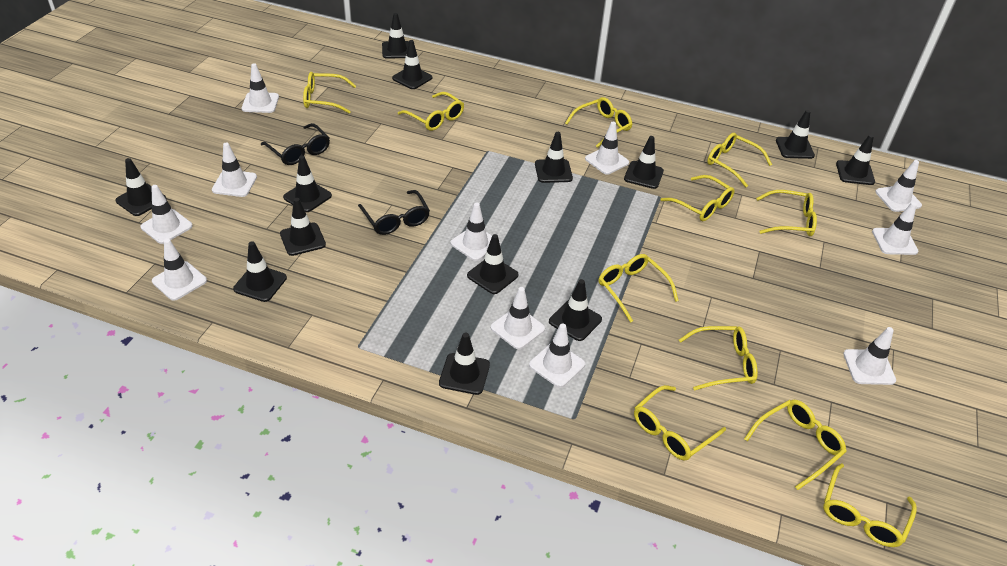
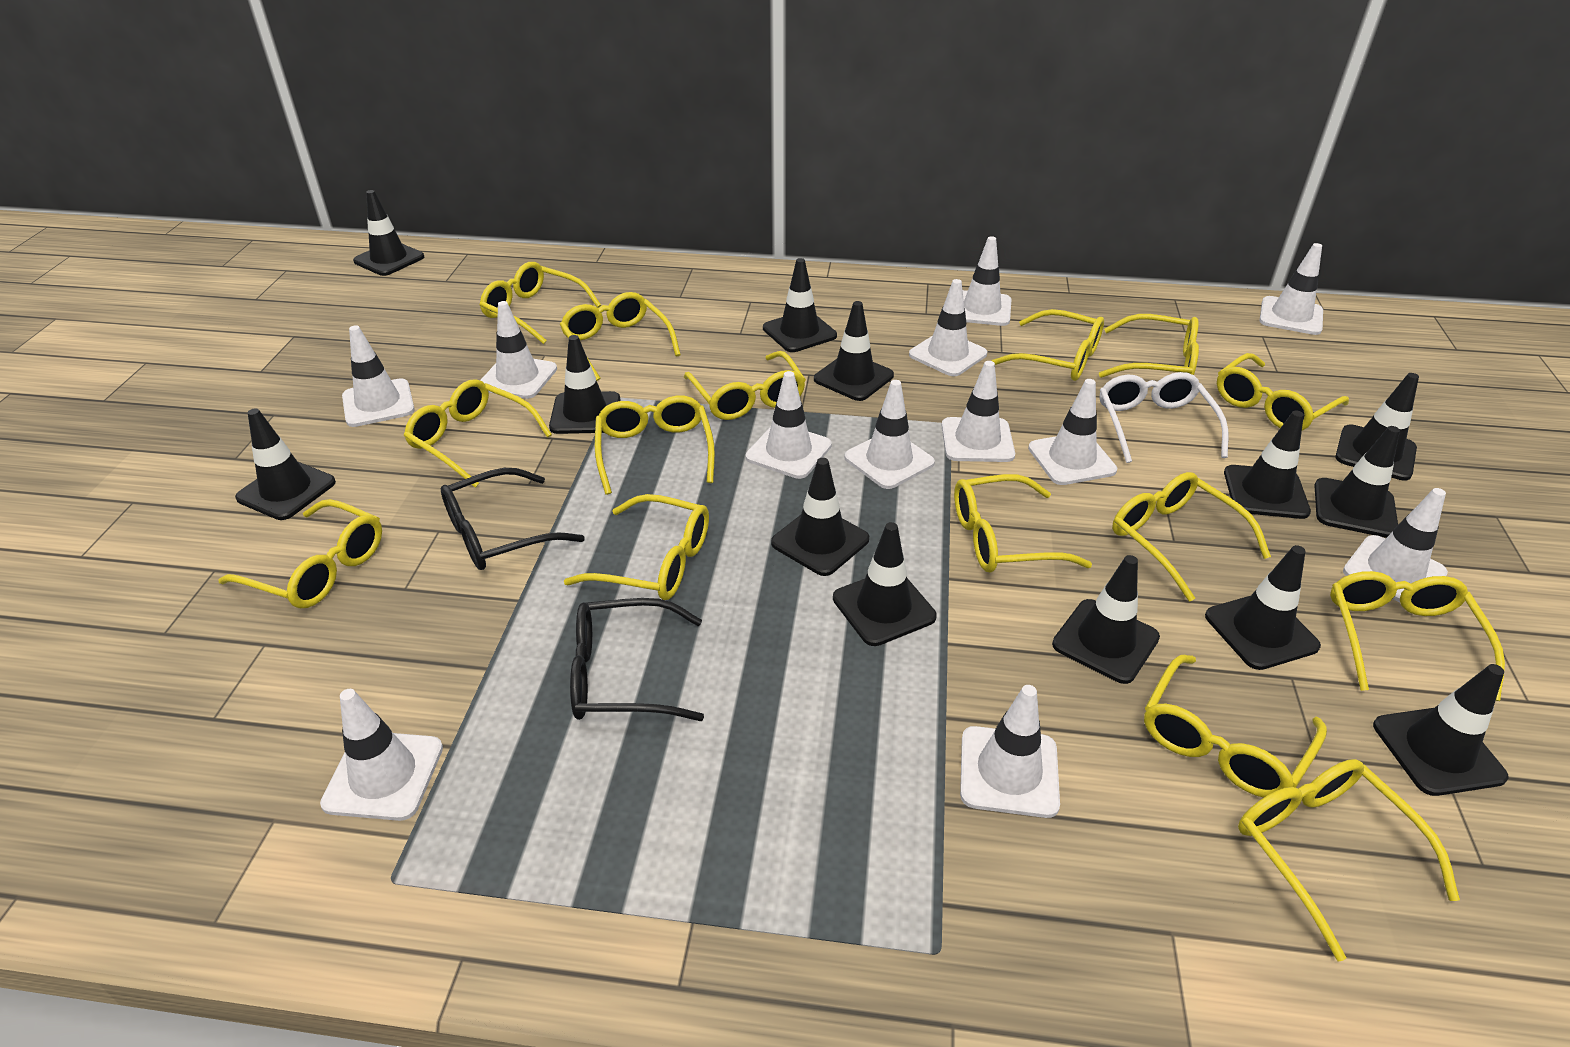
white glasses: none = 0 -> [1100,372,1229,463] = 1
white traffic cone: [141,185,193,244] [152,239,207,301] [212,143,257,197] [242,64,279,113] [451,203,500,261] [491,287,545,349] [529,323,585,388] [585,122,629,175] [843,327,896,385] [872,202,918,255] [875,160,922,212] = 11 -> [320,689,443,821] [342,325,415,427] [480,301,557,399] [746,371,832,479] [844,380,935,489] [909,279,987,376] [942,361,1015,462] [960,685,1060,818] [963,236,1011,326] [1028,379,1117,485] [1259,243,1323,335] [1343,488,1448,603] = 12
yellow glasses: [303,72,356,113] [398,92,464,131] [565,97,632,148] [599,254,679,323] [634,385,726,461] [661,175,735,221] [679,326,758,391] [707,133,772,187] [744,400,847,490] [756,190,817,236] [823,463,917,547] = 11 -> [218,499,382,608] [404,379,552,488] [480,262,601,344] [560,292,681,381] [564,494,709,600] [595,395,715,495] [684,351,806,420] [954,474,1092,573] [991,309,1104,381] [1099,314,1199,378] [1112,472,1271,602] [1144,655,1327,798] [1217,353,1349,431] [1238,759,1460,961] [1330,571,1505,701] = 15

